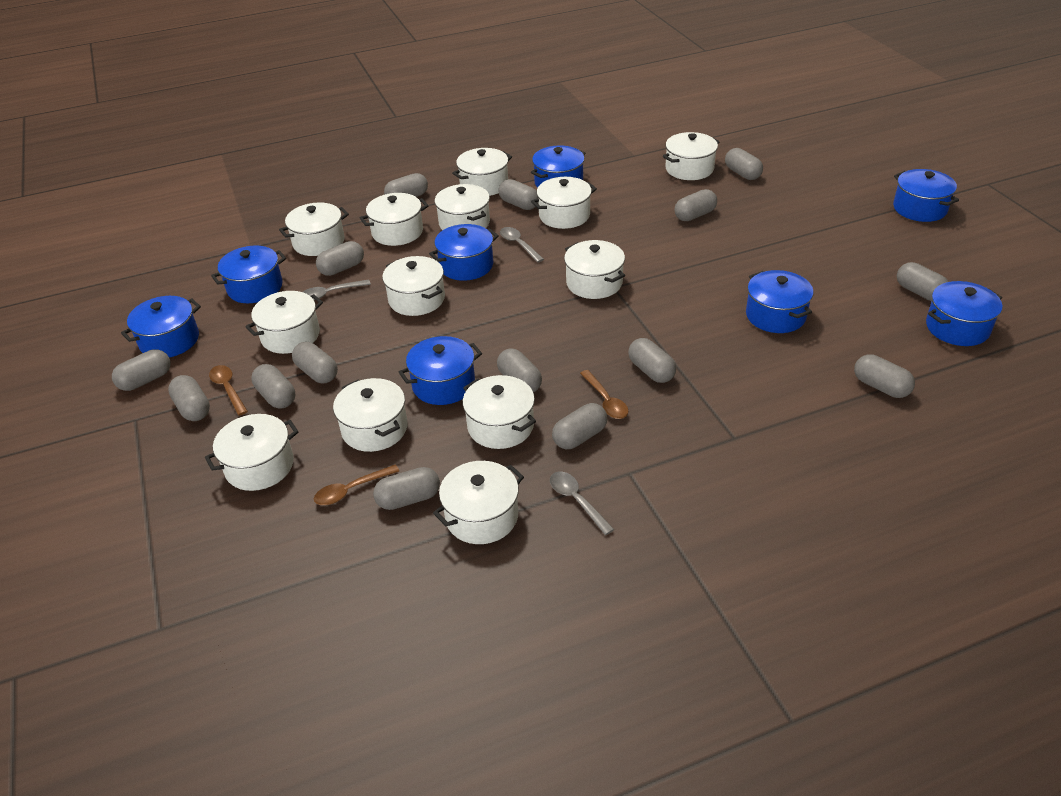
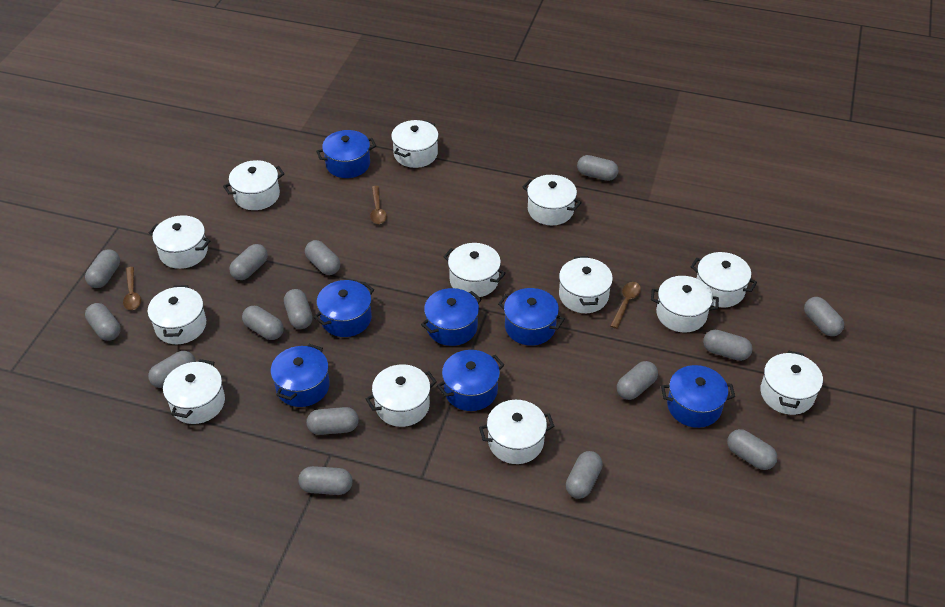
blue pot: [121,296,201,358] [211,246,286,303] [399,336,482,405] [429,224,499,281] [531,145,585,188] [746,270,813,333] [893,169,959,222] [926,281,1002,346] = 8 -> [271,344,330,407] [314,280,374,337] [316,130,376,178] [421,288,482,346] [437,350,504,411] [498,288,565,346] [661,365,735,428] = 7
grey spoon: [303,279,371,300] [500,227,544,263] [550,472,614,535] = 3 -> none = 0

